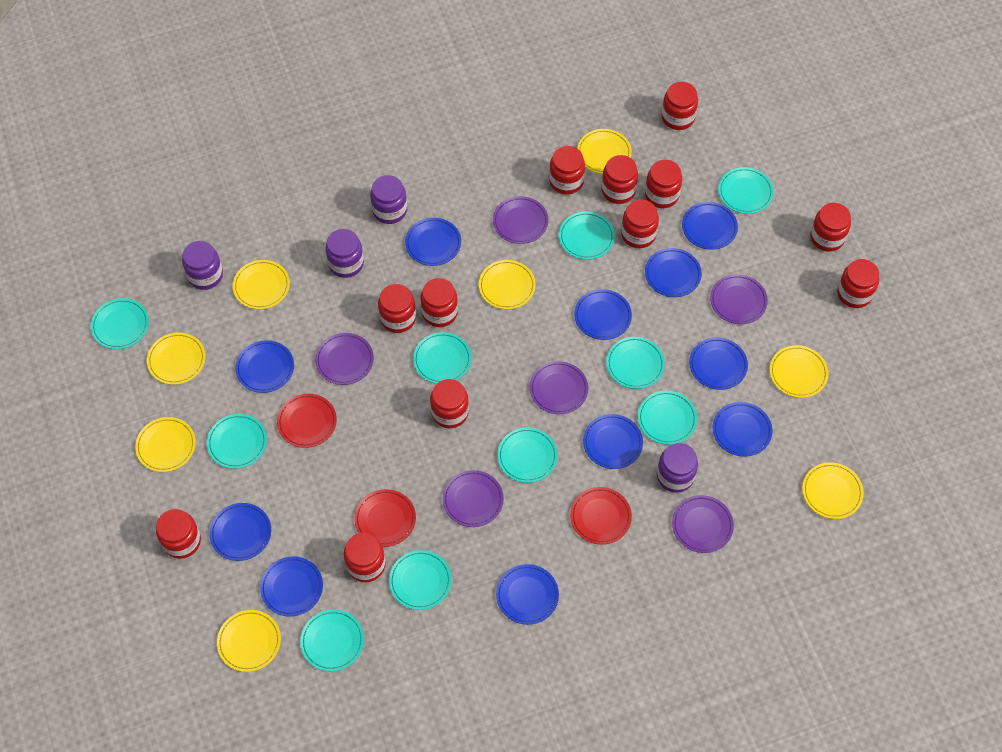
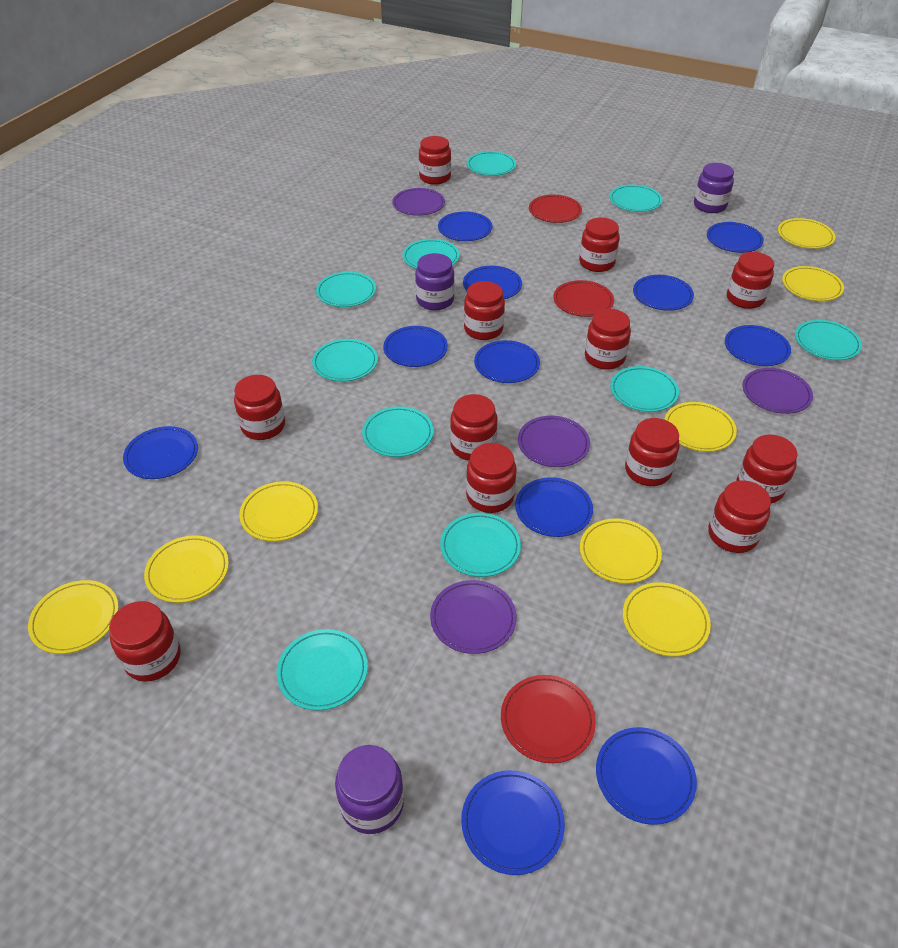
purple jar: [182,241,223,290] [325,229,364,278] [370,175,407,224] [657,443,698,493] = 4 -> [335,745,404,834] [415,253,455,310] [694,163,734,213] = 3
purple plate: [315,333,374,385] [443,470,504,527] [493,196,548,244] [529,361,588,414] [672,495,734,553] [710,274,768,324] = 6 -> [392,188,445,216] [430,580,517,654] [518,416,590,467] [743,368,813,414] = 4

